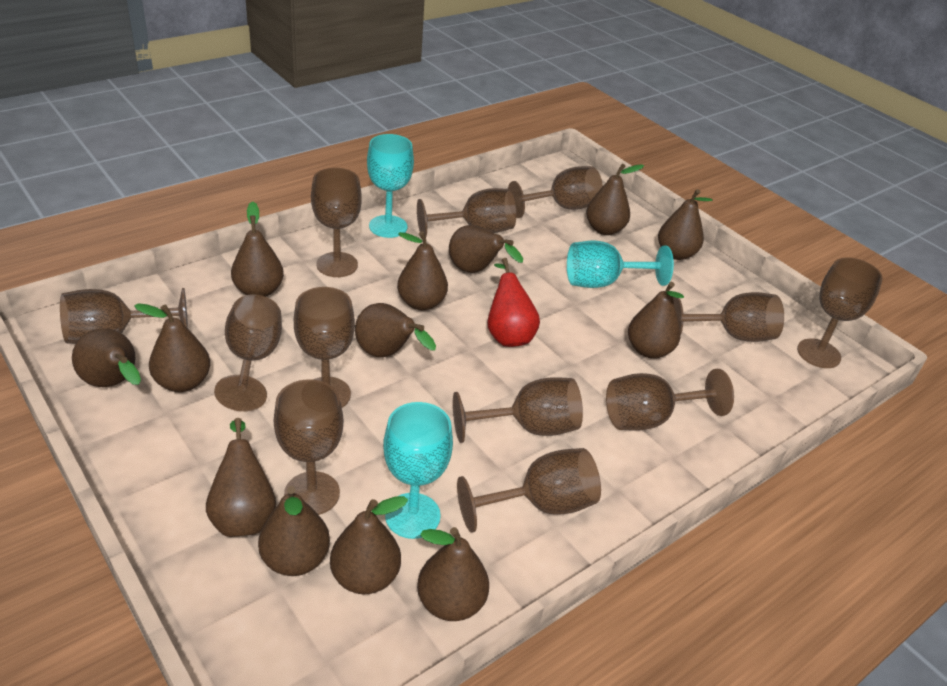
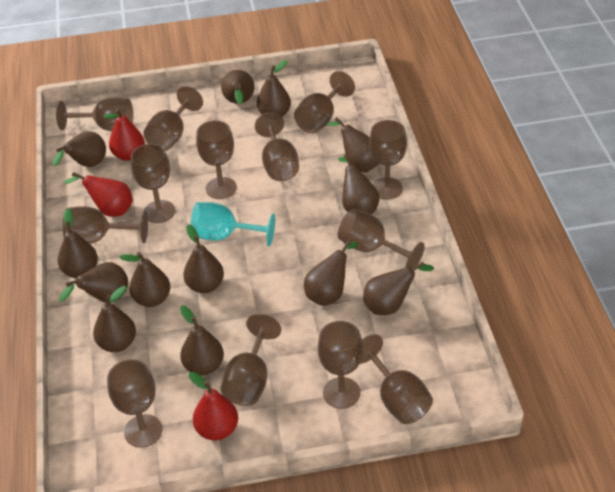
brown goblet: [60,288,188,344] [214,294,282,411] [274,379,343,515] [294,287,355,408] [311,168,362,277] [417,188,516,237] [453,377,583,443] [457,448,601,533] [508,166,603,218] [606,369,734,431] [673,292,784,342] [797,257,883,368] = 12 -> [56,97,133,131] [63,206,148,244] [107,359,163,448] [131,144,175,223] [143,86,203,151] [196,120,237,199] [220,314,281,406] [255,112,299,181] [294,71,355,133] [318,321,363,409] [338,209,425,269] [360,334,433,424] [369,120,407,200] = 13
red pear: [487,258,540,347] = 1 -> [64,172,133,217] [103,109,145,161] [189,372,238,441] = 3
turquoise goblet: [367,134,414,238] [383,402,453,539] [567,241,674,288] = 3 -> [190,202,275,246] = 1

